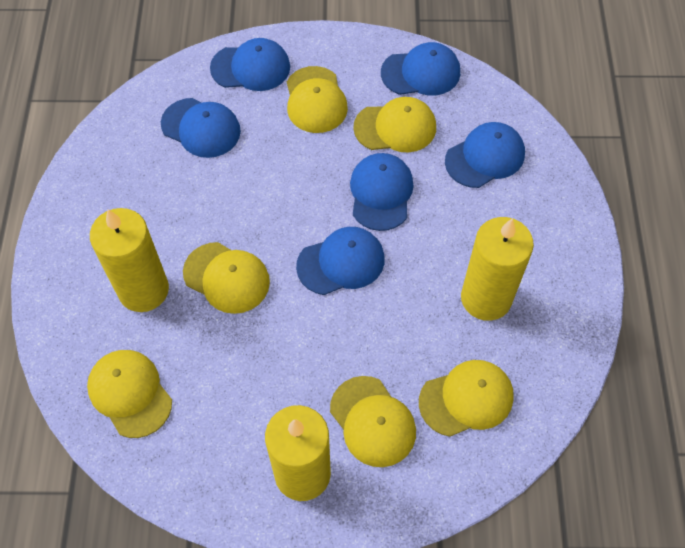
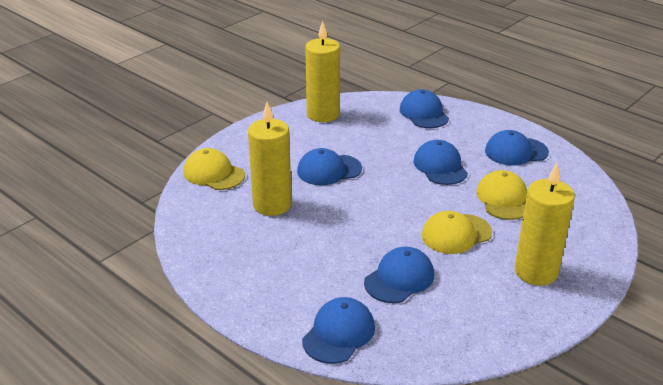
yellow cap: [87,350,172,438] [183,242,270,314] [287,66,348,133] [330,376,416,467] [353,97,436,152] [419,360,514,437] = 6 -> [183,148,245,190] [422,211,492,254] [476,170,527,220] = 3

